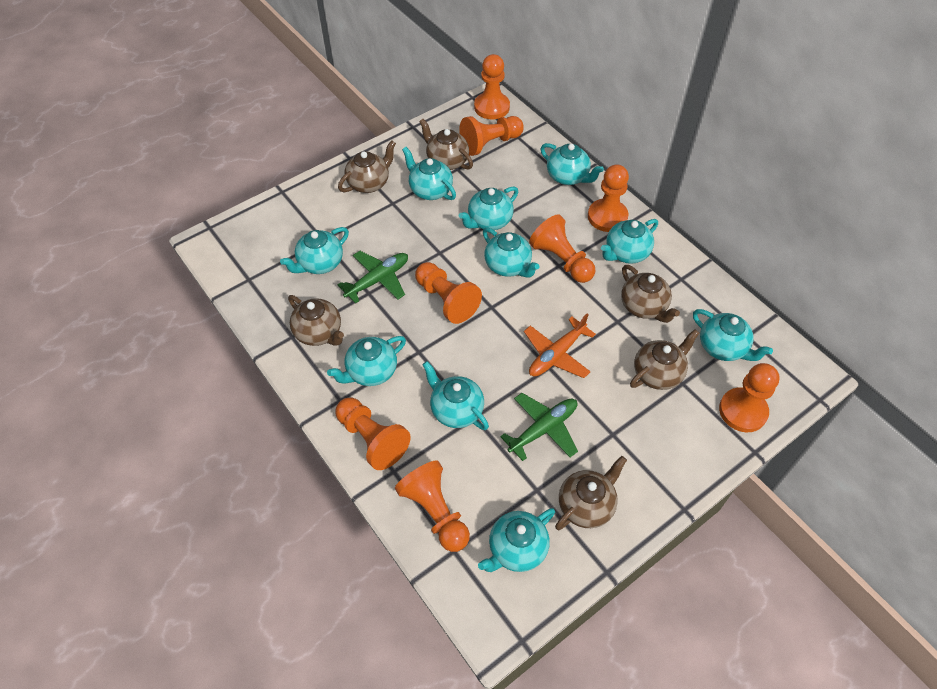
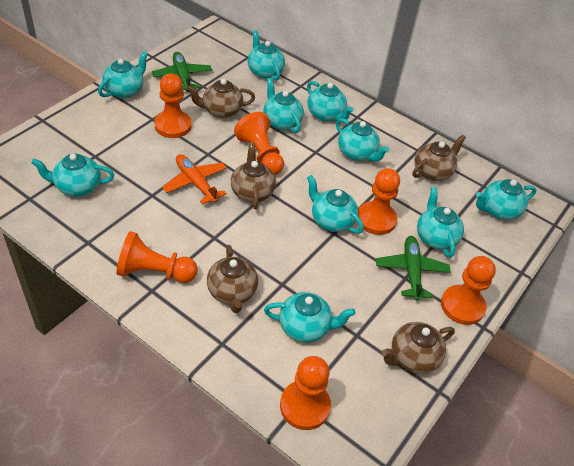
brown teapot: [288,295,344,346] [338,141,396,193] [419,119,473,170] [555,456,627,530] [621,265,680,323] [630,329,699,390] = 6 -> [187,79,255,118] [207,245,258,313] [231,142,276,209] [382,322,455,374] [412,135,466,181] = 5
orange pawn: [336,397,411,470] [395,460,470,552] [415,262,482,324] [459,116,524,156] [474,54,510,119] [529,214,595,283] [588,165,629,232] [719,363,779,432] = 8 -> [116,231,198,283] [154,74,192,138] [234,112,284,175] [280,356,331,430] [358,168,400,235] [441,256,496,325] = 6

